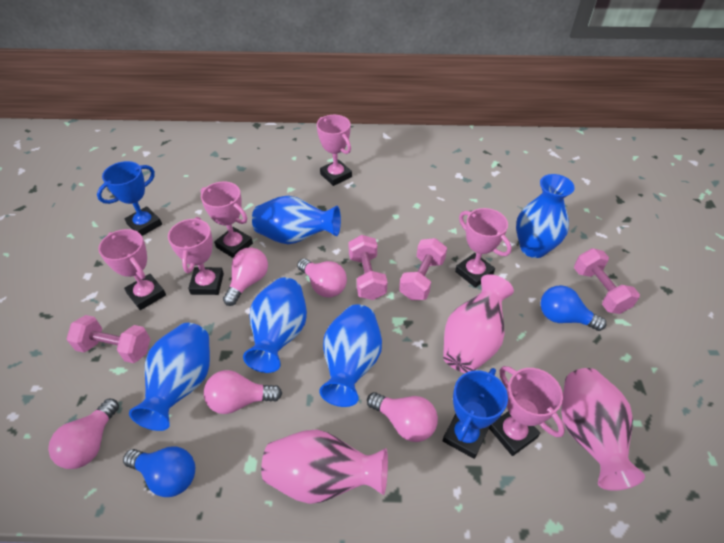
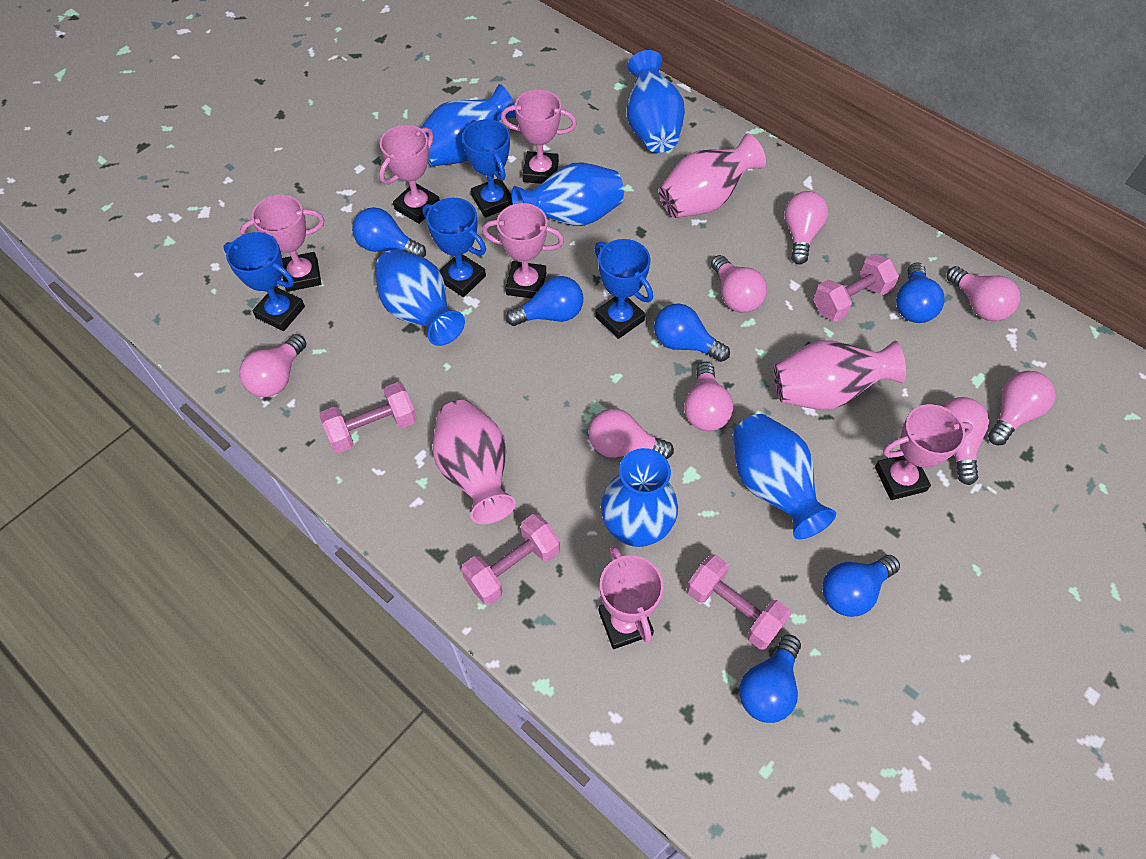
blue light bulb: [123,447,195,497] [540,285,606,331] = 2 -> [352,207,426,258] [506,276,583,326] [654,303,730,362] [739,635,801,723] [822,555,900,617] [896,263,944,323] = 6
blue trophy: [97,161,162,236] [443,368,508,459] = 2 -> [223,232,305,331] [423,198,486,297] [462,119,512,218] [595,239,653,339] = 4
blue vase: [129,323,210,431] [243,277,307,373] [252,196,341,244] [319,305,382,407] [516,174,575,258] = 5 -> [375,249,465,346] [420,84,516,167] [512,163,624,226] [601,448,678,547] [627,50,685,153] [733,414,836,539] = 6
pink light bulb: [48,398,119,469] [204,370,282,414] [223,247,268,306] [297,259,347,298] [367,392,438,442] = 5 -> [239,334,307,397] [589,408,674,459] [684,362,733,431] [711,255,767,313] [784,191,828,264] [943,397,989,485] [946,266,1020,321] [988,371,1056,445] = 8

